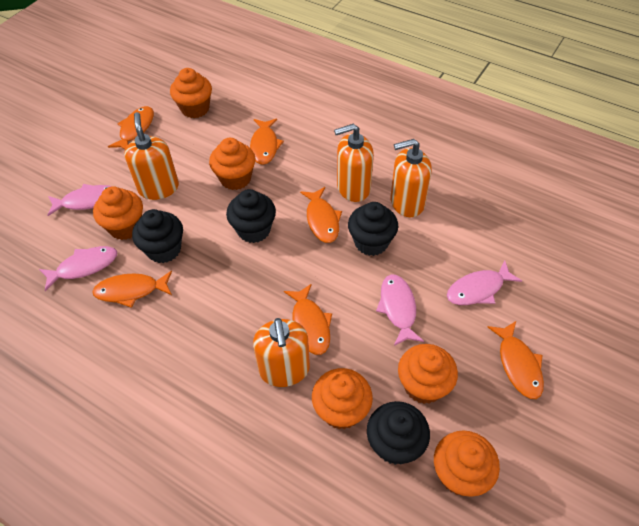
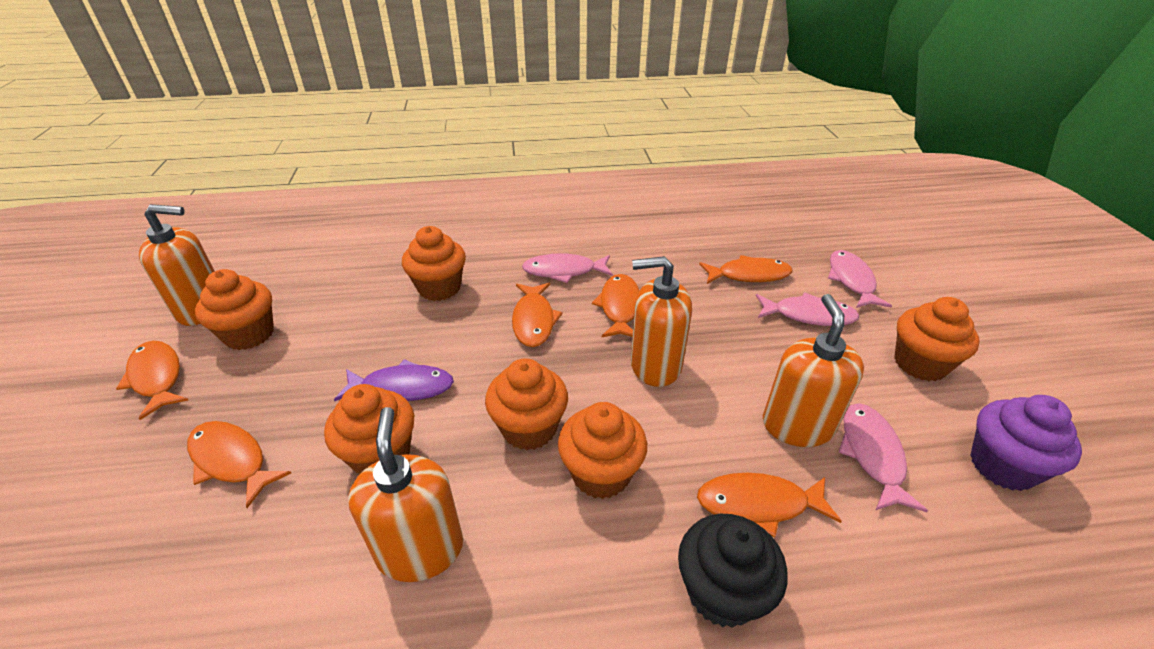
black cupcake: [132,209,183,263] [226,189,276,243] [348,202,398,256] [367,401,430,465] = 4 -> [678,514,787,628] = 1
purple cupcake: none = 0 -> [970,395,1082,491] = 1
purple fish: none = 0 -> [334,359,454,401] = 1

